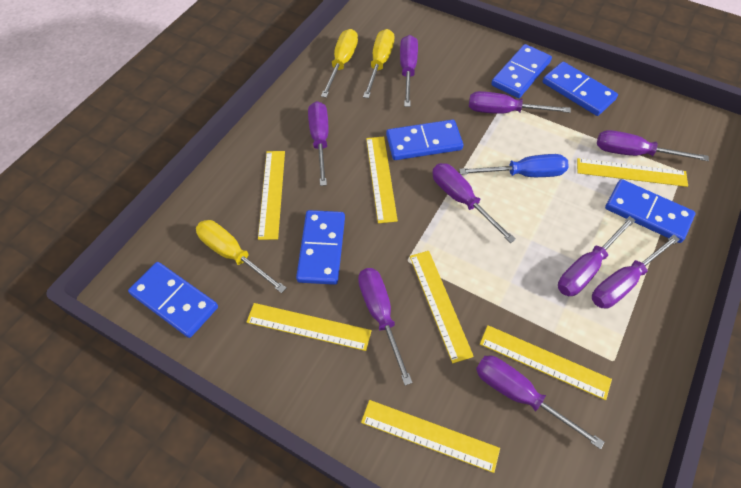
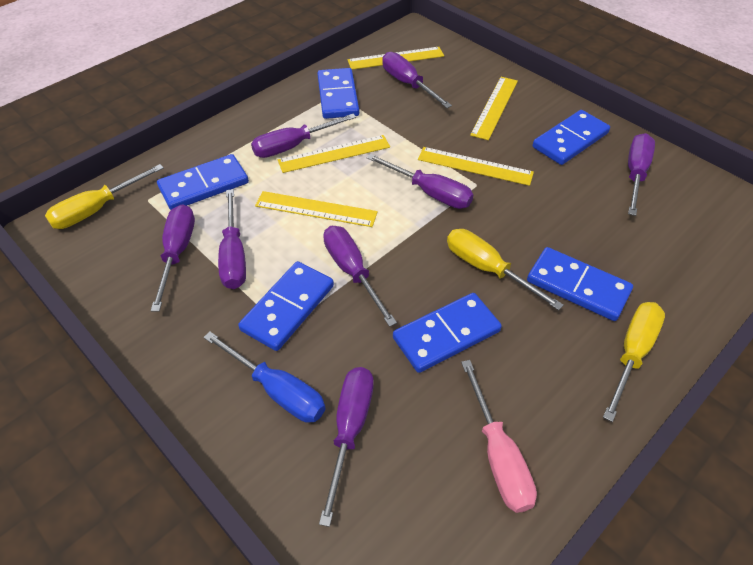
pink screwdriver: none = 0 -> [461,360,537,513] = 1
purple screwdriver: [308,101,328,186] [358,268,413,385] [400,35,418,107] [432,163,516,243] [469,91,571,114] [476,356,605,449] [558,216,636,296] [592,235,680,309] [597,130,709,161] = 9 -> [151,204,195,312] [218,189,246,289] [251,114,356,158] [319,367,374,527] [323,226,397,327] [366,154,474,209] [382,52,452,108] [628,133,655,216] = 8
yellow ruler: [247,303,372,351] [258,151,285,240] [361,400,500,473] [366,137,398,223] [410,251,474,363] [480,325,612,400] [577,158,688,187] = 7 -> [255,191,378,227] [278,135,390,173] [348,47,444,70] [418,147,534,186] [470,77,518,140] = 5

